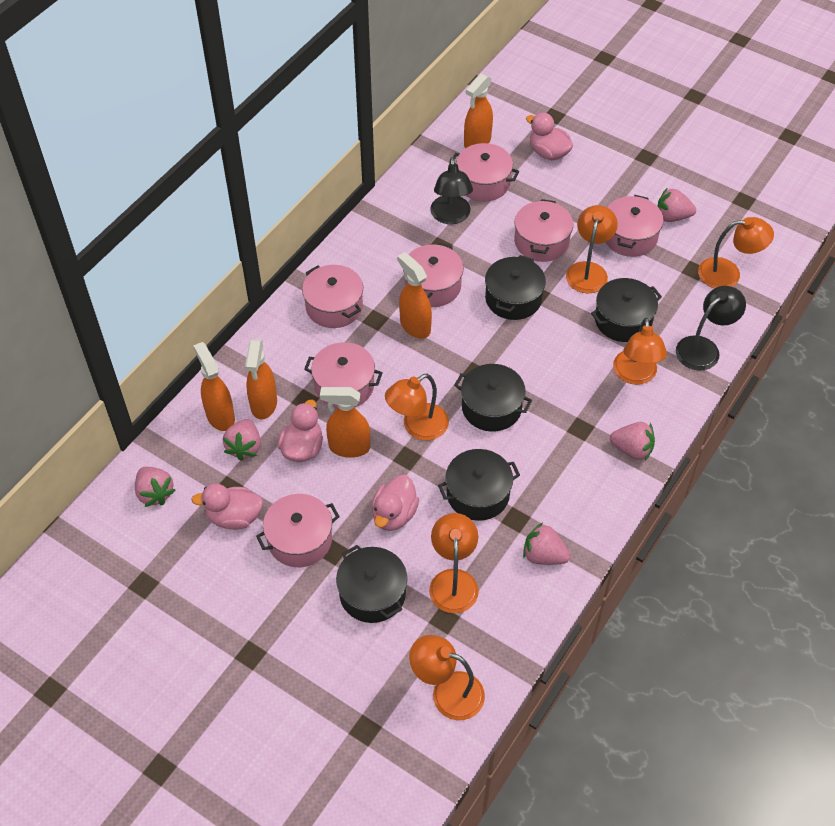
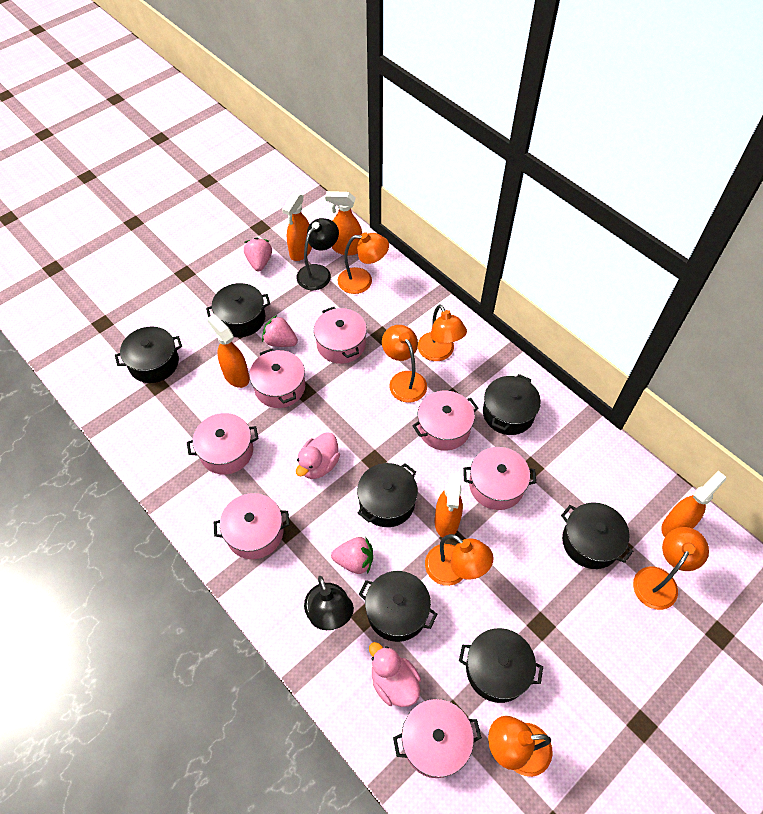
black pot: [336,545,407,623] [438,449,520,521] [454,364,532,432] [485,255,546,320] [591,278,662,342] = 5 -> [115,327,182,383] [206,283,270,337] [357,463,418,527] [359,571,437,642] [459,628,543,703] [483,374,541,435] [561,503,633,569] = 7
pink duck: [191,484,263,530] [277,400,323,462] [372,475,419,531] [526,113,573,160] = 4 -> [296,432,340,479] [369,642,421,707] = 2
pink strawberry: [135,467,176,507] [223,419,261,461] [523,523,570,565] [610,422,655,461] [657,187,696,222] = 5 -> [244,237,272,271] [262,315,298,347] [331,537,373,574] = 3

